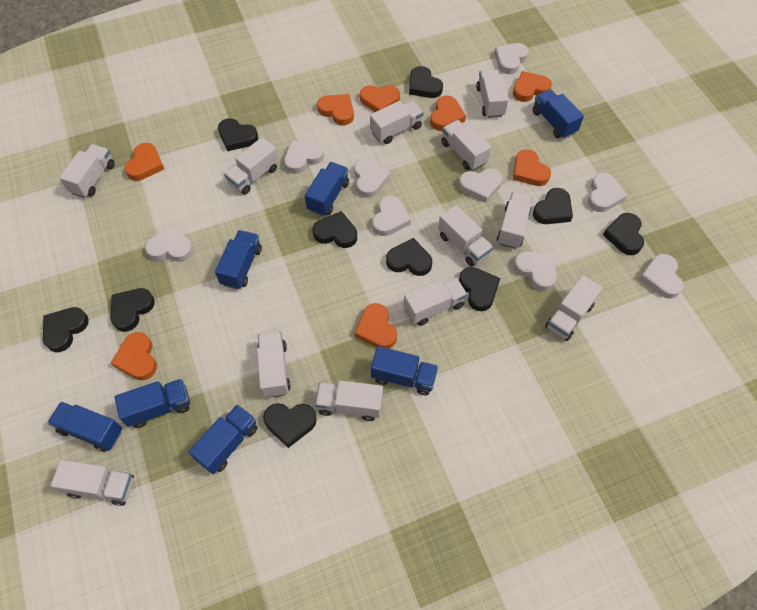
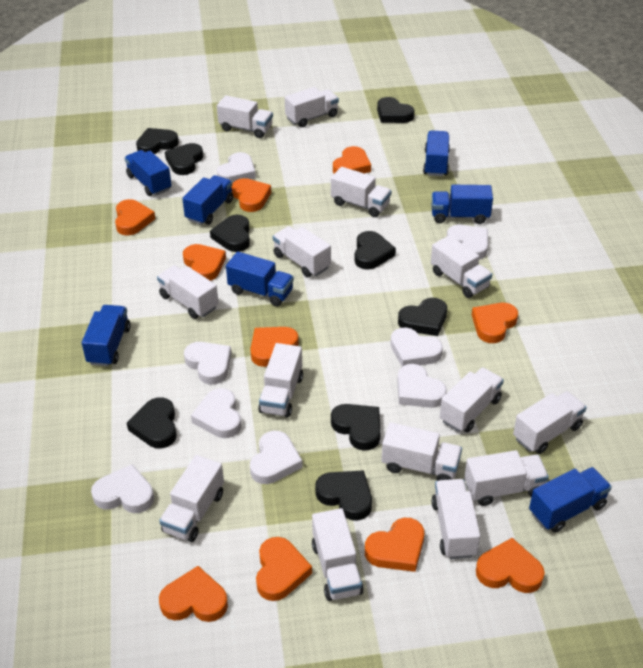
black heart: [43,307,89,352] [110,288,155,332] [218,118,258,151] [263,403,317,448] [312,211,357,248] [386,238,432,276] [409,66,443,98] [459,267,500,311] [533,188,573,224] [603,213,644,255] = 10 -> [127,397,177,449] [136,128,179,154] [165,143,203,175] [210,215,250,252] [315,470,372,520] [331,404,381,451] [355,231,396,270] [377,97,415,123] [398,298,447,336] = 9
orange heart: [111,332,157,380] [125,143,164,181] [317,94,354,125] [355,303,397,349] [360,85,400,112] [430,96,466,131] [513,71,552,102] [513,149,551,186] = 8 -> [115,199,155,235] [159,566,228,622] [183,244,226,281] [232,178,271,212] [250,327,299,367] [256,537,312,601] [333,146,371,174] [365,518,424,572] [472,303,518,343] [476,538,545,593] = 10
white heart: [145,226,193,262] [284,140,324,174] [354,158,390,198] [372,195,411,236] [459,168,502,203] [494,43,529,74] [513,251,557,291] [588,173,628,212] [640,254,683,299] = 9 -> [91,464,154,513] [184,342,232,385] [191,388,241,438] [217,152,256,183] [250,431,303,484] [390,327,443,366] [397,364,447,408] [447,225,488,260] = 8
white truck: [51,460,134,506] [59,144,115,198] [224,137,279,195] [257,332,291,398] [315,381,383,421] [370,101,423,144] [403,277,467,326] [438,205,493,267] [441,120,491,170] [476,69,509,118] [497,192,532,249] [545,275,602,341] = 12 -> [157,265,219,319] [159,455,224,542] [217,95,273,138] [258,343,303,417] [273,226,331,277] [285,87,339,127] [312,508,364,601] [331,167,391,217] [382,422,462,481] [431,235,492,298] [431,479,480,559] [440,367,504,433] [464,450,549,506] [513,391,587,454] = 14

